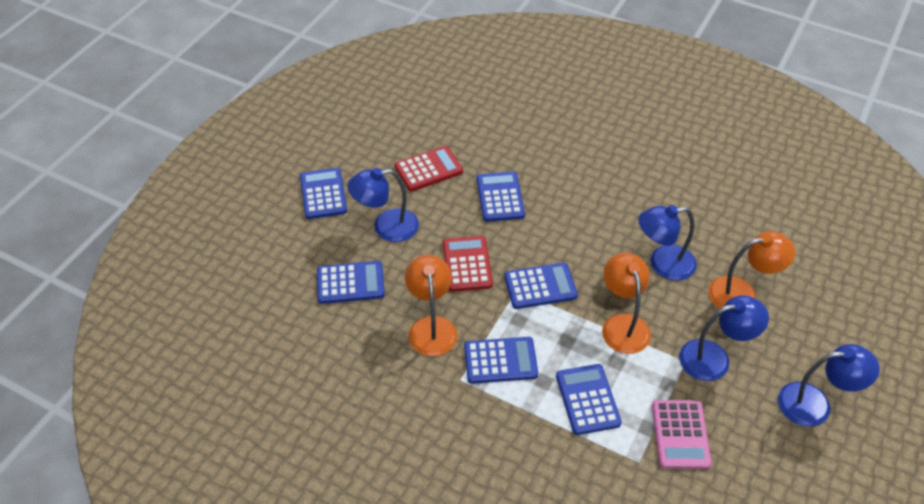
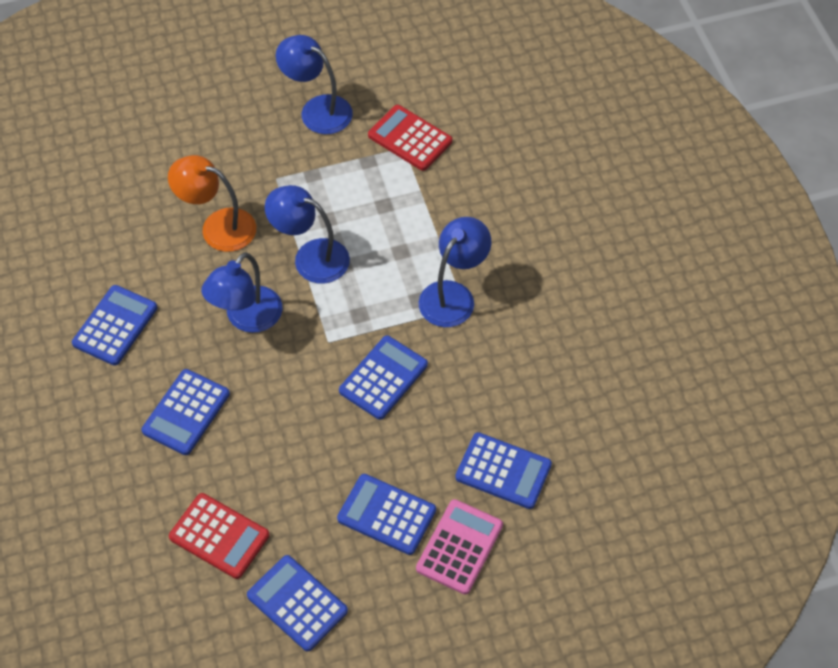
orange lamp: [405,255,457,356] [602,253,651,354] [708,231,795,309] = 3 -> [168,155,256,252] = 1

